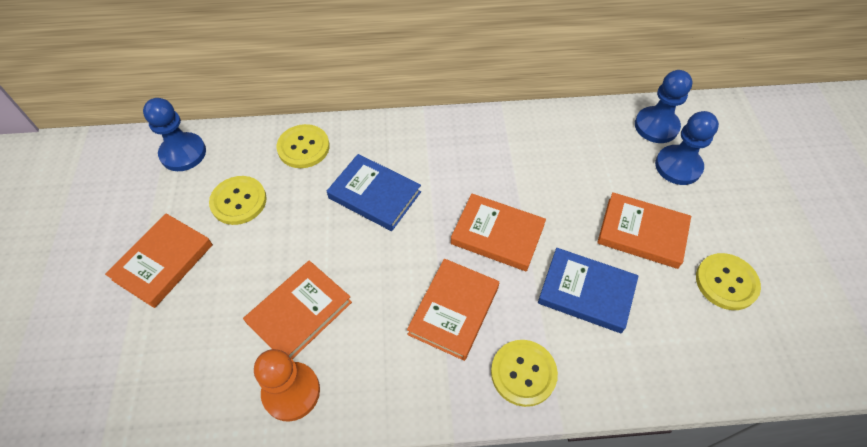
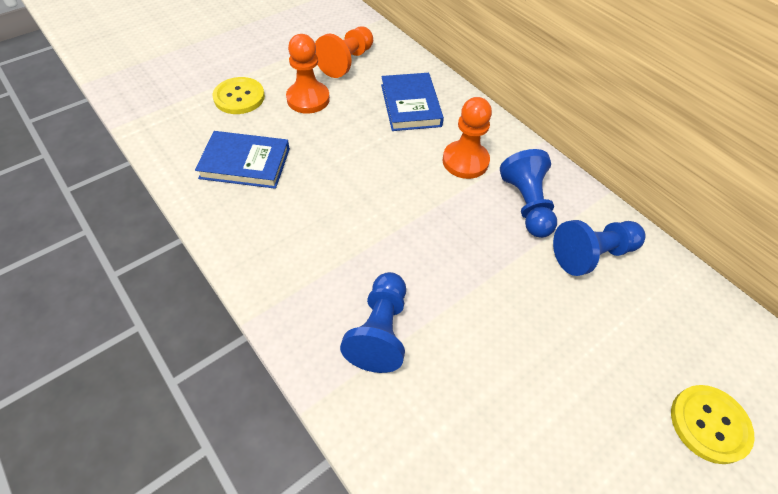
orange book: [105,213,213,308] [243,261,352,359] [407,259,499,361] [451,194,546,271] [597,192,691,269] = 5 -> none = 0
orange pawn: [254,349,320,421] = 1 -> [286,34,330,114] [315,26,373,78] [443,97,492,179] = 3
yellow button: [209,176,267,225] [276,124,330,168] [491,340,558,407] [696,253,761,310] = 4 -> [212,77,265,114] [671,385,755,464] = 2

